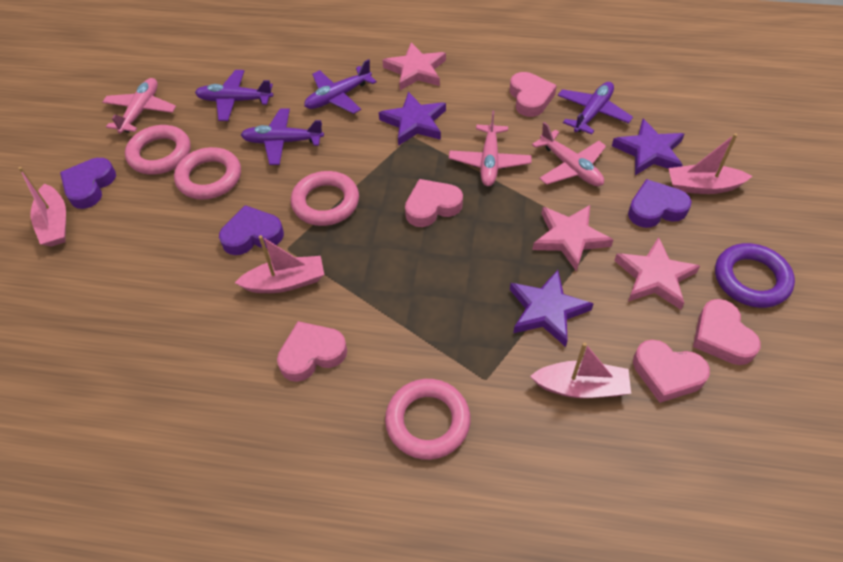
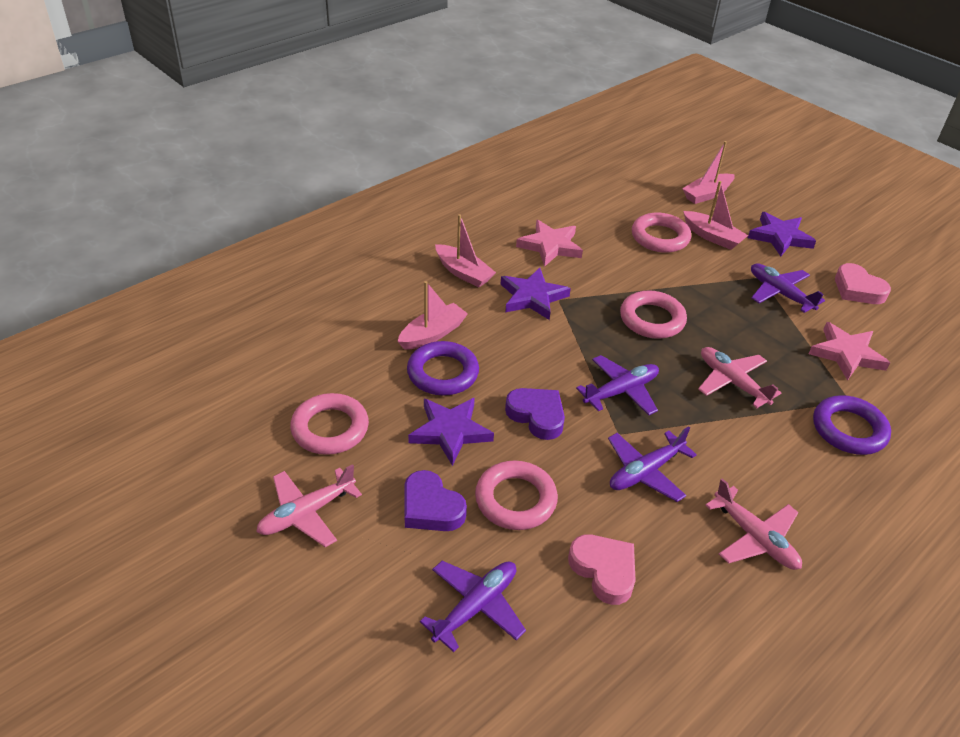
pink heart: [277,321,347,382] [405,179,463,227] [510,72,557,117] [633,340,710,403] [693,299,761,365] = 5 -> [568,535,636,605] [835,263,891,304] = 2
pink star: [382,42,446,90] [532,205,613,272] [614,237,700,310] = 3 -> [516,220,583,267] [809,322,890,381] = 2
purple heart: [60,158,116,209] [219,205,284,255] [628,179,692,228] = 3 -> [405,470,467,531] [505,388,565,440] = 2
purple ring: [715,243,795,308] = 1 -> [407,341,479,396] [813,395,891,455] = 2

